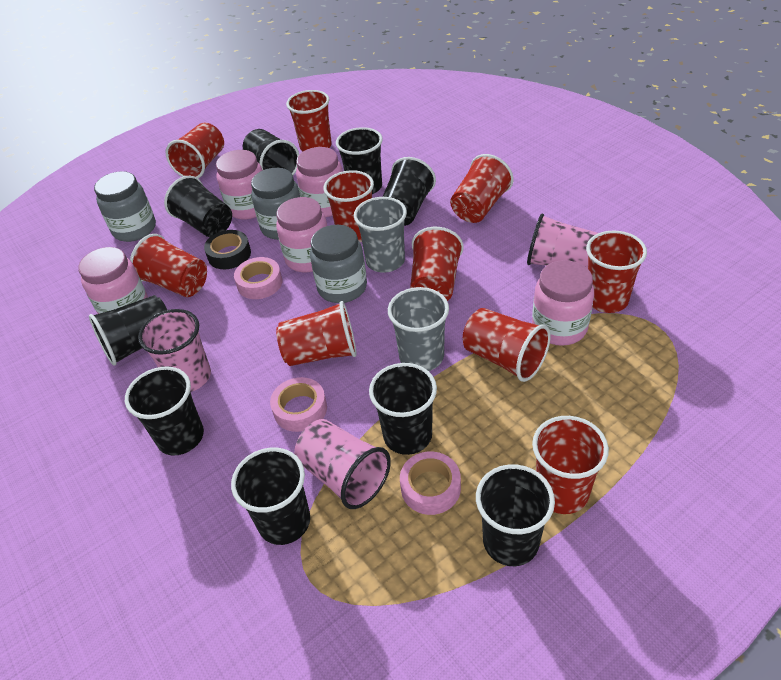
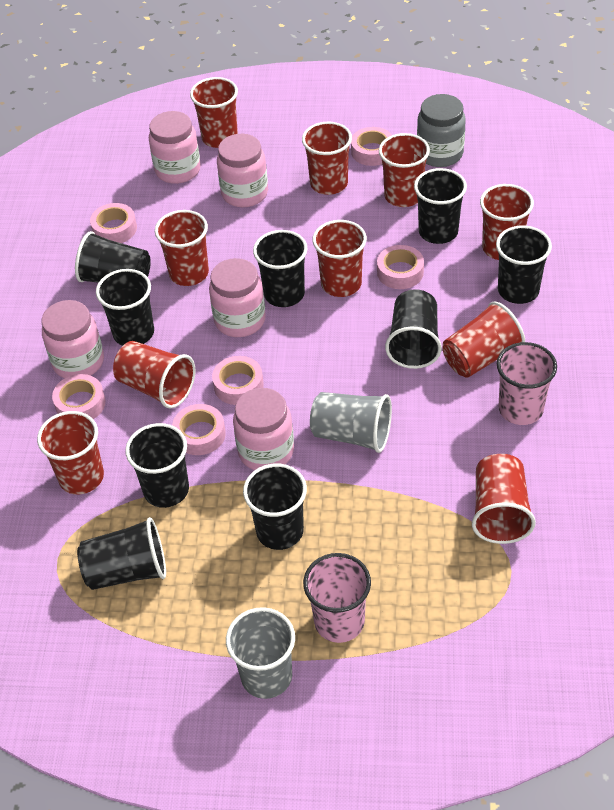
black tape: [204,230,251,269] = 1 -> none = 0
grey jar: [94,171,156,242] [251,168,301,240] [310,225,367,303] = 3 -> [417,94,466,167] = 1
pink cup: [138,309,211,392] [294,419,391,509] [527,214,598,268] = 3 -> [303,553,371,643] [497,342,557,425] = 2
pink tape: [234,257,282,299] [270,377,327,432] [400,451,461,515] = 3 -> [52,374,106,419] [90,203,137,243] [172,404,226,455] [212,356,264,405] [351,127,392,166] [377,245,424,289] = 6

